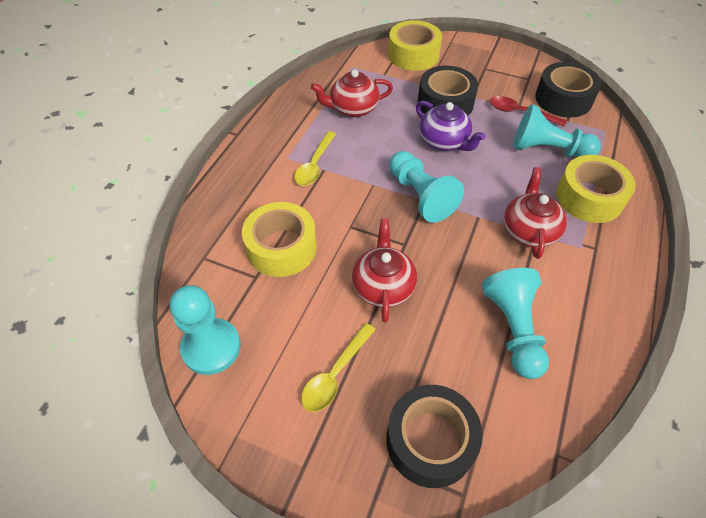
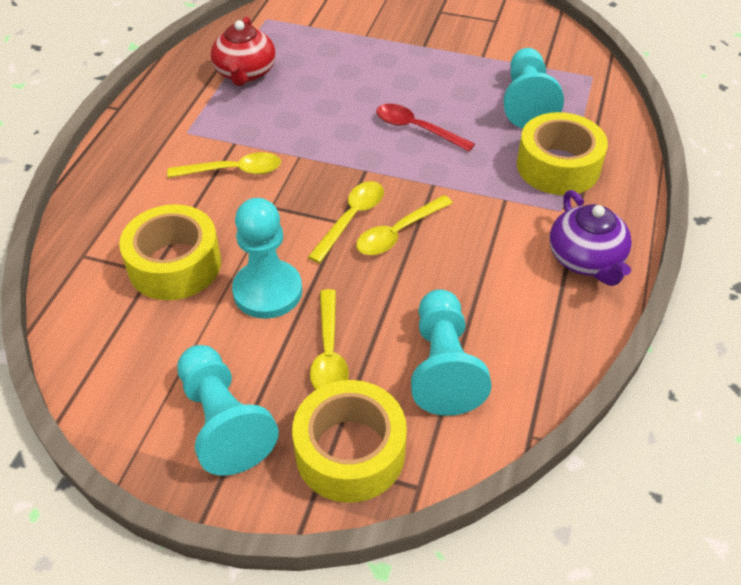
black tape: [386,385,483,488] [418,66,478,116] [535,62,601,118] = 3 -> none = 0
red teapot: [311,70,393,117] [352,219,417,322] [504,167,567,259] = 3 -> [211,17,276,86] = 1
yellow spoon: [294,131,336,186] [301,323,376,412] = 2 -> [167,152,281,178] [308,181,384,263] [310,289,349,390] [356,195,453,255] = 4

